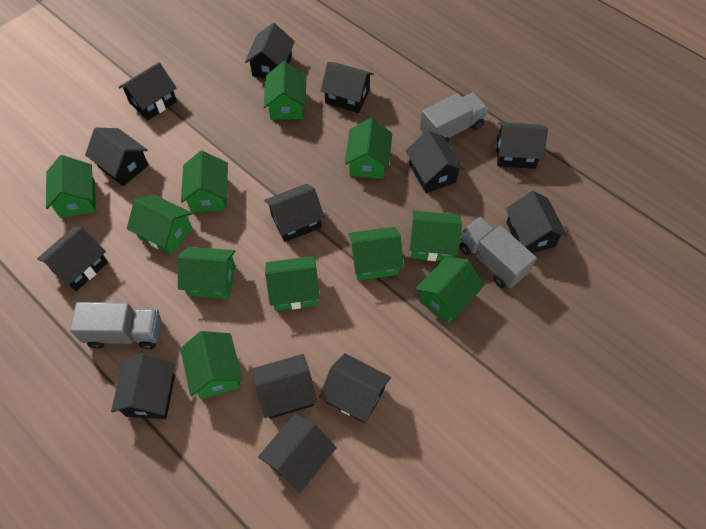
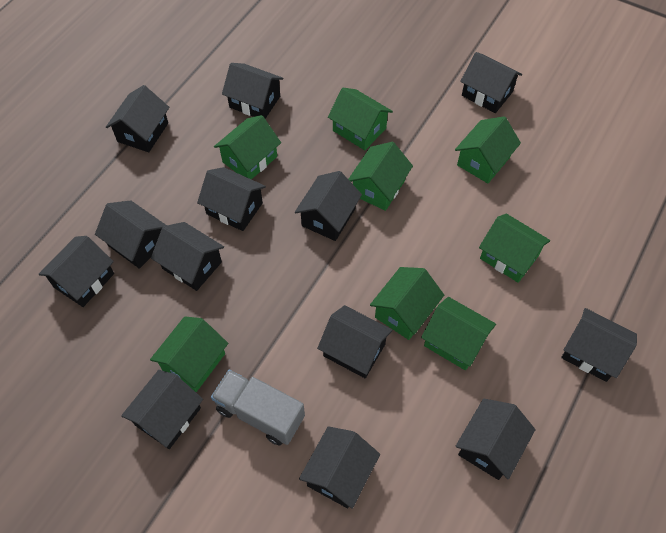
green house: [46,155,96,218] [127,195,192,255] [177,247,236,299] [180,331,243,399] [181,151,228,212] [264,61,306,120] [265,256,320,311] [345,118,392,179] [348,227,404,280] [410,211,462,261] [415,257,484,324] = 11 -> [150,316,228,392] [214,115,281,180] [328,88,393,150] [348,142,413,211] [370,267,444,340] [421,297,496,370] [455,116,521,183] [479,214,550,283] = 8
grey truck: [70,302,161,349] [420,93,488,142] [459,217,537,288] = 3 -> [211,369,305,445] = 1

